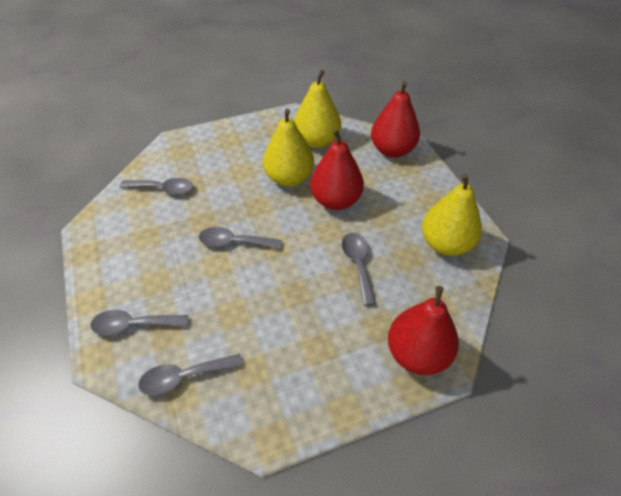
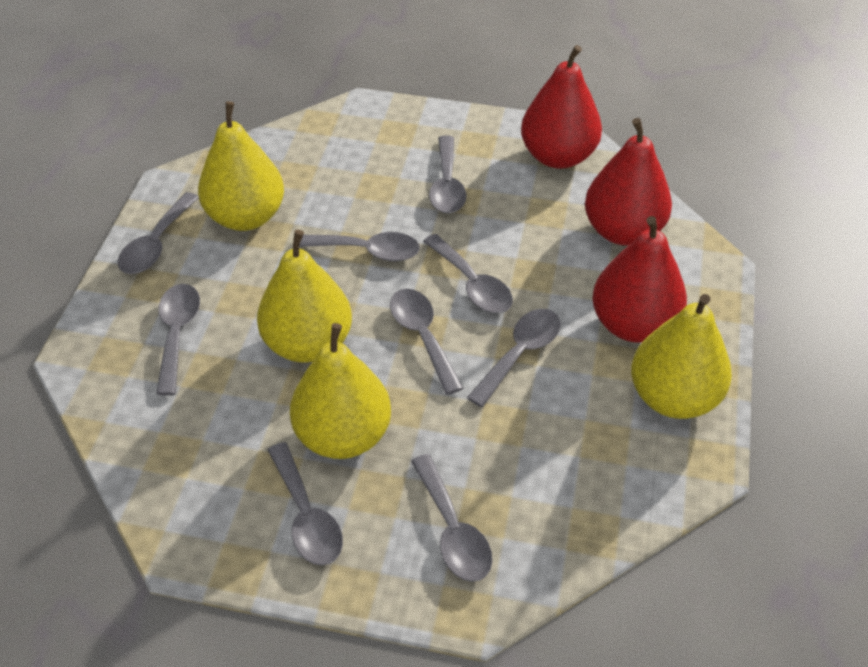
grey spoon: [90,310,188,335] [120,178,194,195] [138,354,243,396] [199,227,282,249] [342,233,376,306] = 5 -> [118,192,199,274] [156,284,200,395] [268,442,343,565] [299,232,420,261] [390,289,463,395] [411,454,492,582] [423,234,513,313] [429,136,467,213] [467,309,561,407] = 9
yellow pear: [263,109,314,187] [294,70,341,148] [422,174,482,256] = 3 -> [198,101,284,231] [257,230,352,363] [290,323,391,459] [631,294,732,419] = 4

